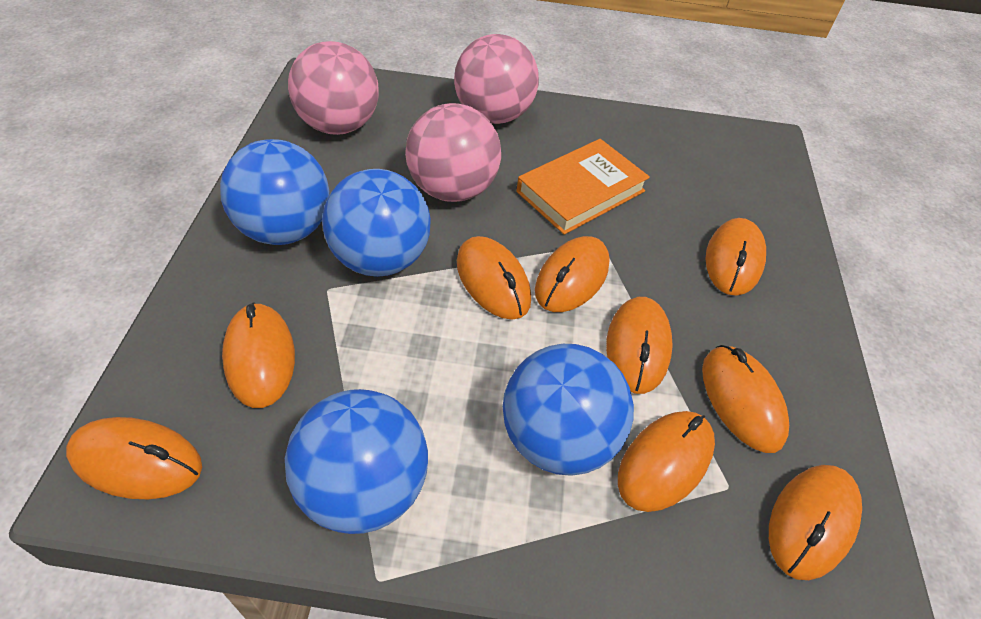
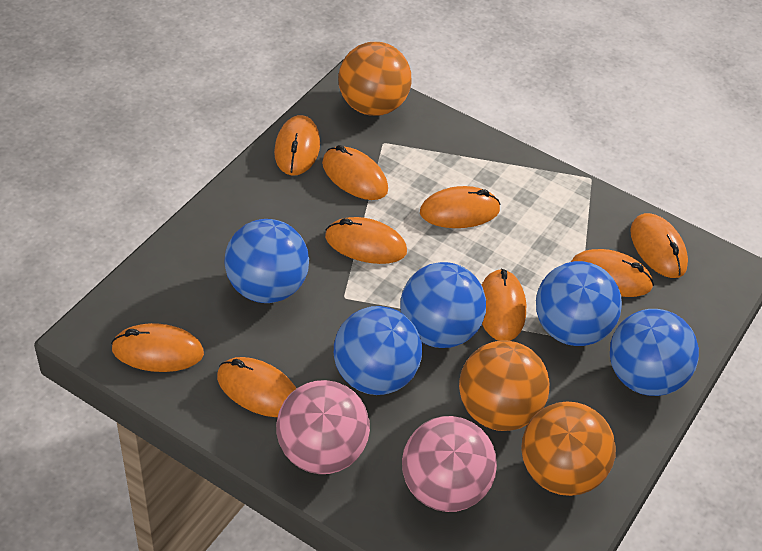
blue ball: [220,139,329,245] [285,389,428,534] [322,169,431,277] [503,344,634,476] = 4 -> [224,219,309,303] [334,306,422,395] [400,262,486,348] [536,261,622,346] [610,309,699,396] = 5
orange ball: none = 0 -> [338,42,411,116] [459,340,550,431] [521,401,616,496] = 3
orange book: [516,139,650,235] = 1 -> none = 0
pink ball: [288,41,379,135] [405,103,501,202] [454,34,539,124] = 3 -> [276,380,370,474] [402,416,497,512] = 2

